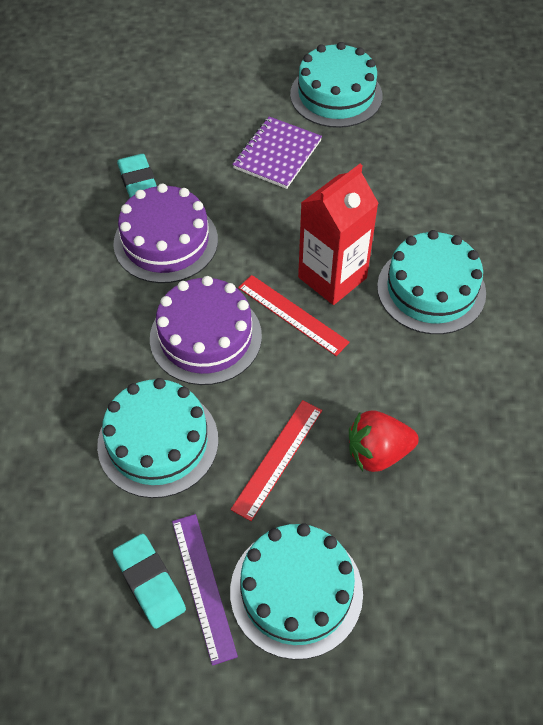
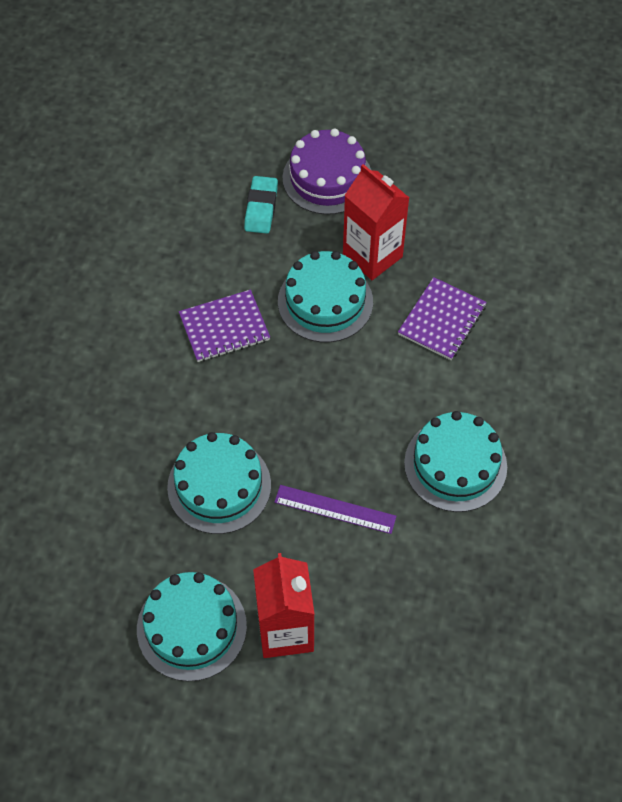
purple cake: [113,184,218,283] [150,276,262,385] = 2 -> [282,128,371,215] = 1
purple notebook: [232,117,322,189] = 1 -> [179,290,270,362] [398,277,487,360] = 2
red carton: [298,164,379,305] = 1 -> [253,553,314,658] [343,164,409,280] = 2
red ruler: [231,400,322,521] [238,275,350,356] = 2 -> none = 0
red strawberry: [349,410,419,472] = 1 -> none = 0
turquoise eraser: [113,534,186,629] [117,154,157,198] = 2 -> [244,176,278,234] = 1

